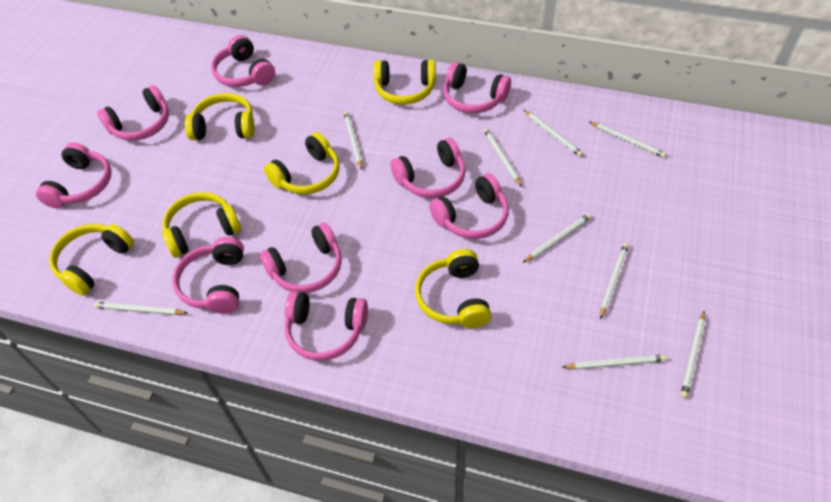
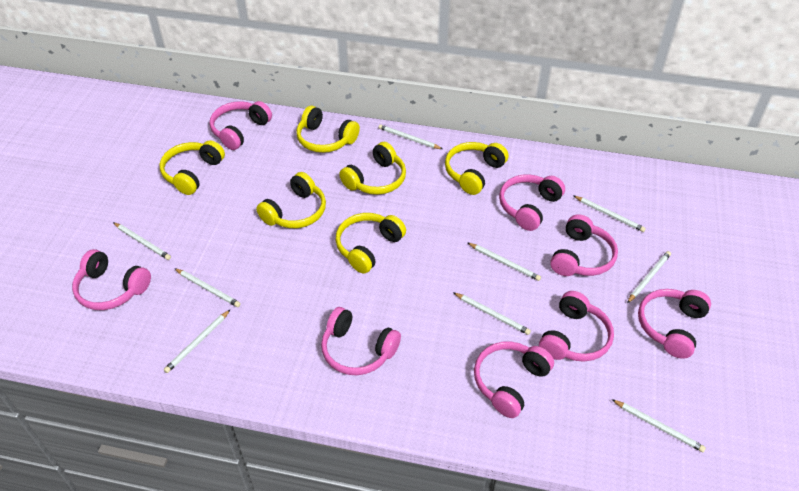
pink headphones: [36,142,112,208] [97,85,169,141] [173,237,244,314] [211,35,275,87] [259,222,342,293] [284,291,368,361] [390,138,466,198] [429,173,509,239] [443,62,511,113] = 9 -> [72,249,151,310] [210,101,272,150] [321,307,401,375] [474,342,554,418] [499,174,565,231] [539,291,614,362] [550,214,618,276] [638,289,711,359] = 8

